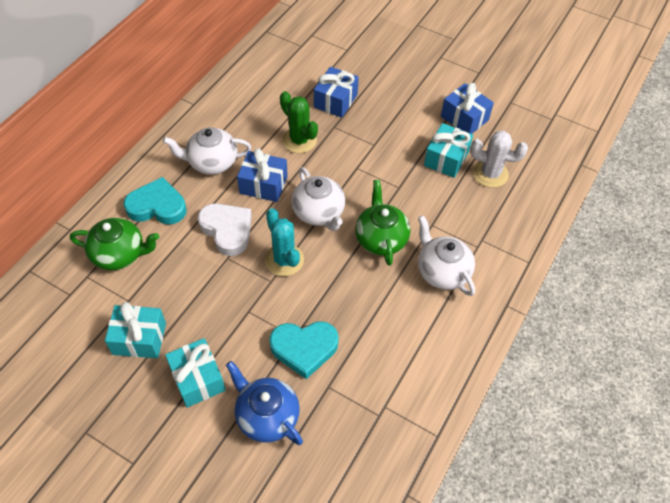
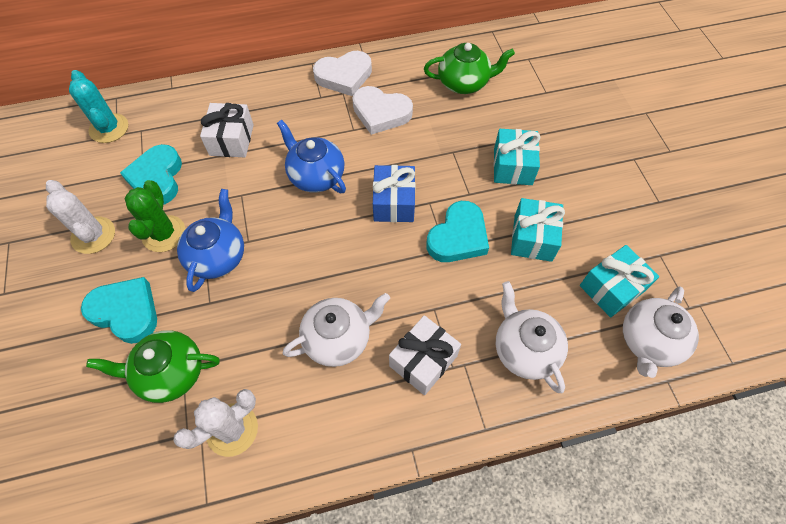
blue gift: [237,148,288,202] [314,67,359,118] [441,83,494,134] = 3 -> [373,165,416,222] = 1
blue teapot: [226,361,303,445] = 1 -> [177,189,244,292] [277,120,346,193] = 2
turquoise heart: [124,177,187,225] [269,321,339,379] = 2 -> [81,277,157,344] [120,144,182,205] [426,201,489,262] = 3
white cactus: [470,131,528,188] = 1 -> [46,180,115,254] [173,389,258,457] = 2
white gift: none = 0 -> [200,103,254,157] [389,315,461,395] = 2
white heart: [198,203,252,256] = 1 -> [313,51,372,96] [352,86,413,135] = 2

